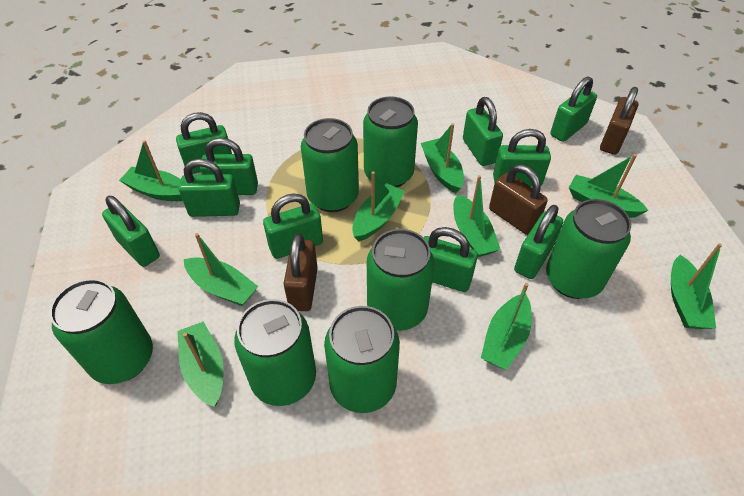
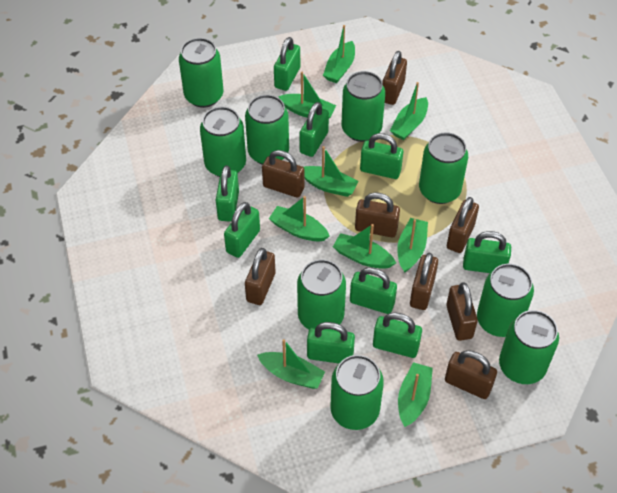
brown padlock: [283,233,318,311] [489,164,548,235] [600,87,638,155] = 3 -> [245,248,276,305] [262,150,305,198] [355,192,400,238] [382,51,407,105] [410,253,438,310] [445,350,497,399] [446,282,478,341] [447,197,479,253] = 8
green can: [49,279,153,384] [234,299,316,406] [301,118,359,212] [324,306,400,413] [363,96,418,187] [367,229,434,331] [546,199,631,299] = 7 -> [179,38,224,108] [200,107,246,177] [245,95,289,165] [297,259,346,330] [330,355,384,430] [342,71,385,142] [419,132,468,204] [477,263,534,337] [499,310,559,384] = 9
green padlock: [102,196,160,267] [176,112,232,174] [179,159,240,217] [200,138,258,195] [263,194,323,259] [423,227,478,292] [463,97,503,166] [493,129,551,186] [514,205,563,279] [550,77,597,142] = 10 -> [216,165,239,222] [224,202,260,258] [274,37,300,91] [299,102,329,157] [307,322,355,363] [350,267,397,314] [360,133,403,179] [373,312,422,358] [463,231,511,273] = 9

